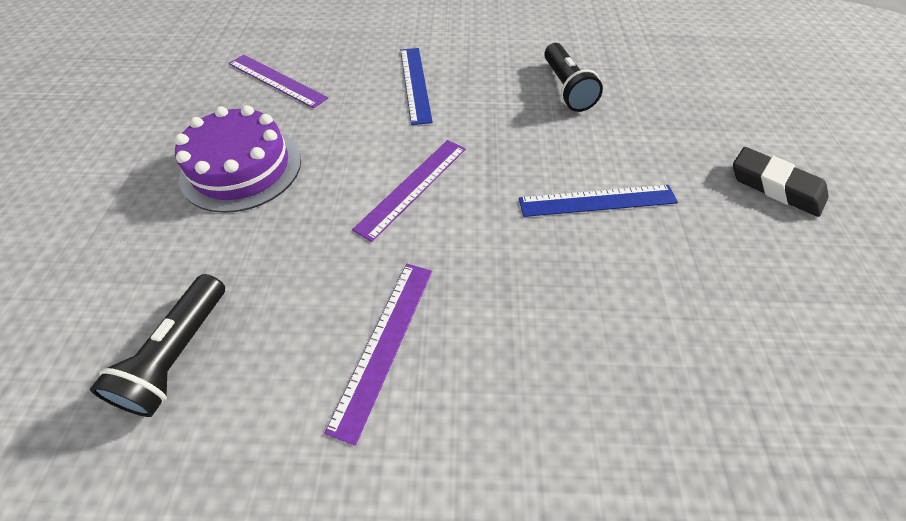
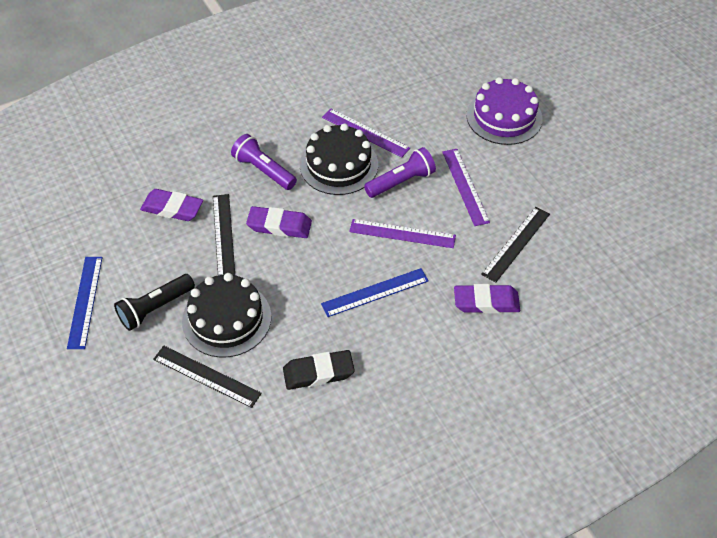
black cake: none = 0 -> [182,273,271,357] [300,124,378,195] = 2
black flashlight: [90,274,225,417] [544,43,603,112] = 2 -> [114,274,195,331] = 1
black ruler: none = 0 -> [153,346,262,408] [213,194,235,275] [481,207,550,283] = 3
purple eraser: none = 0 -> [140,189,203,221] [246,206,312,238] [454,284,520,314] = 3
purple flashlight: none = 0 -> [231,134,297,190] [364,147,436,198] = 2

